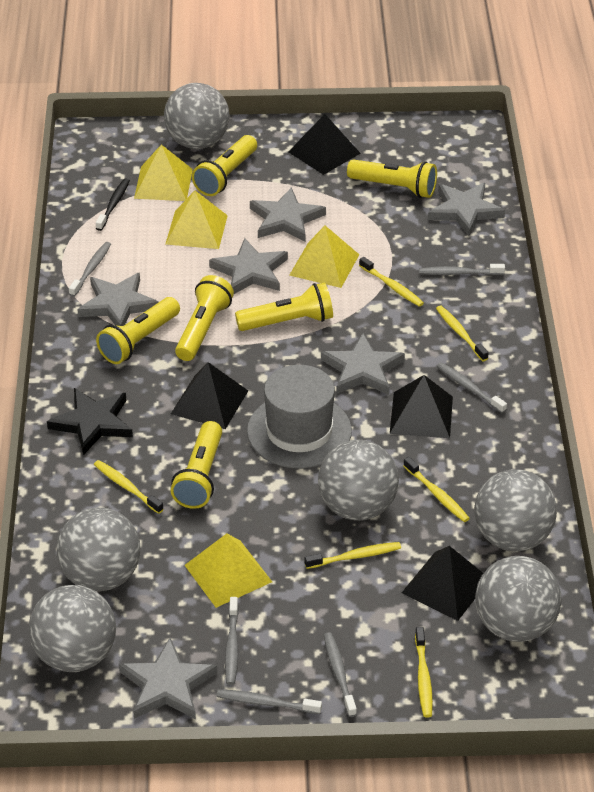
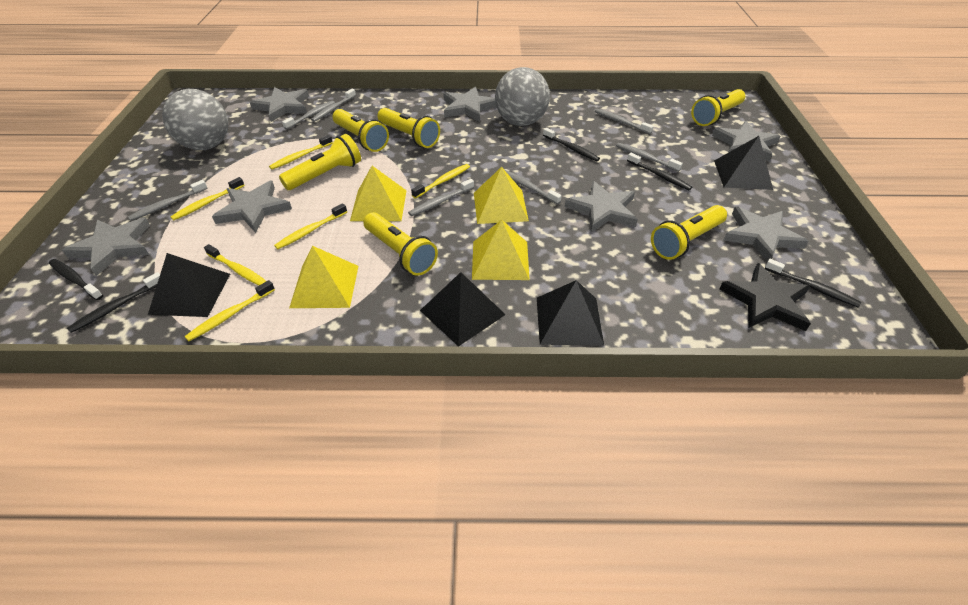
black toothbrush: [96,178,130,231] = 1 -> [49,259,103,300] [67,272,160,333] [543,128,600,161] [627,153,692,190] [765,259,861,308] = 5
grey ball: [29,585,116,672] [57,507,140,591] [164,83,230,149] [318,440,399,521] [474,469,557,552] [475,556,562,642] = 6 -> [162,89,228,150] [495,67,550,126] = 2
grey hat: [247,365,352,469] = 1 -> none = 0
grey star: [77,273,159,326] [119,638,217,719] [209,238,288,294] [250,187,326,242] [321,333,405,395] [428,183,505,236] = 6 -> [62,218,150,276] [212,181,292,233] [250,87,309,122] [443,86,496,122] [565,181,638,232] [712,121,780,162] [723,206,809,262] = 7
grey toothbrush: [69,242,111,297] [216,689,322,714] [225,597,239,685] [324,632,357,717] [419,264,505,275] [436,362,507,413] = 6 -> [128,180,208,221] [282,101,335,130] [311,89,356,122] [408,179,474,216] [505,170,562,204] [595,109,654,134] [616,143,683,172] = 7

